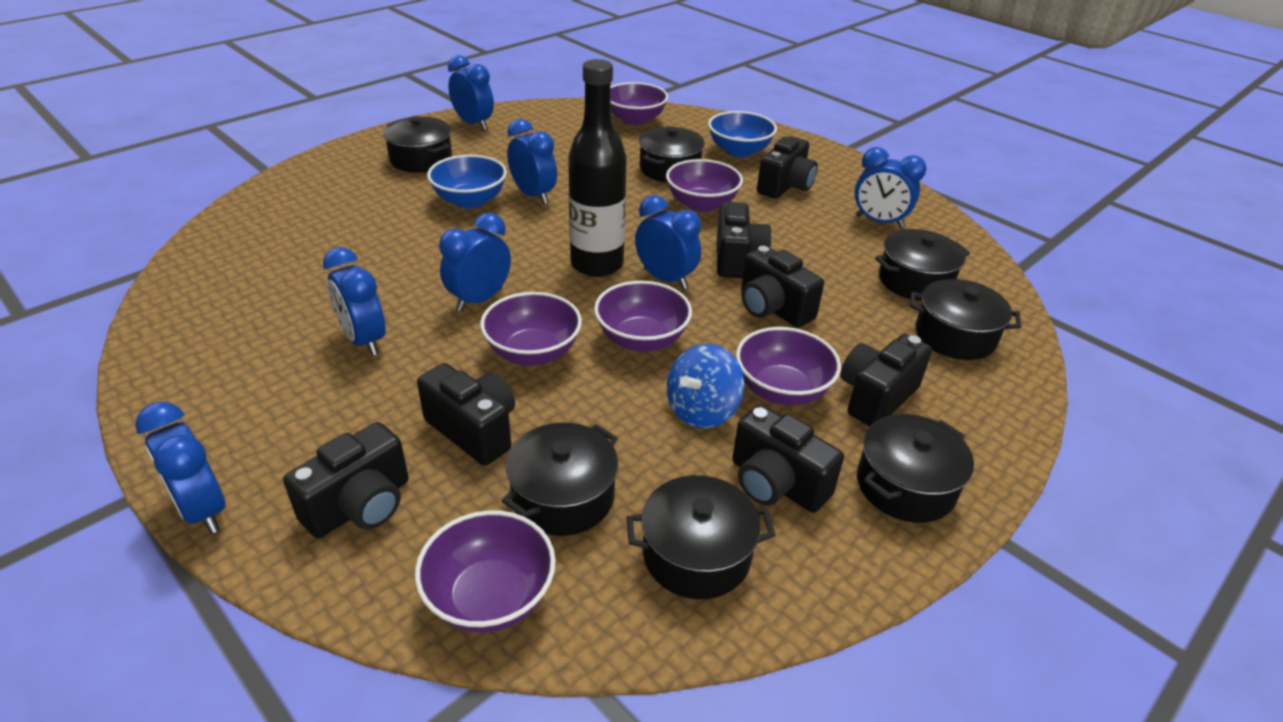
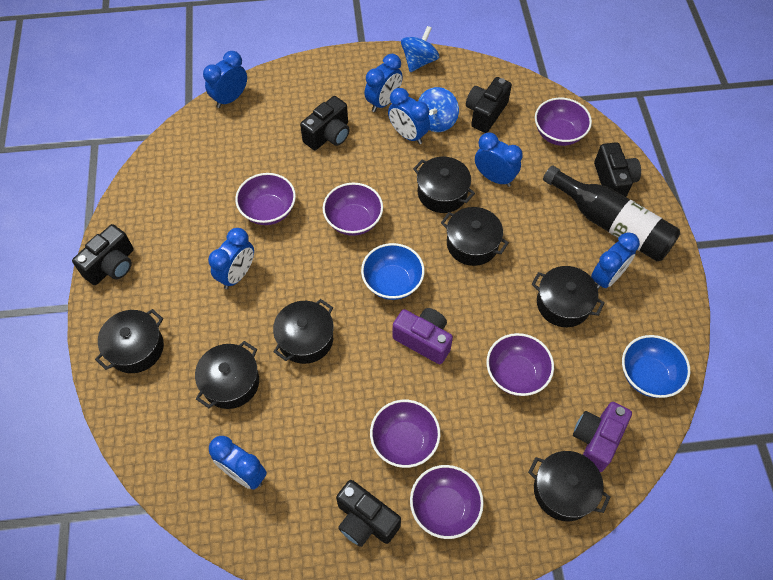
black camera: [283,422,409,538] [417,363,515,466] [717,202,772,278] [732,405,844,513] [741,246,824,328] [757,136,818,199] [840,334,932,426] = 7 -> [72,224,134,285] [300,96,350,150] [336,480,401,547] [466,77,512,133] [594,142,641,197] = 5
blue spinning top: [667,344,744,429] = 1 -> [401,26,439,72] [418,87,459,132] = 2
purple camera: none = 0 -> [392,308,453,364] [573,402,632,472] = 2

